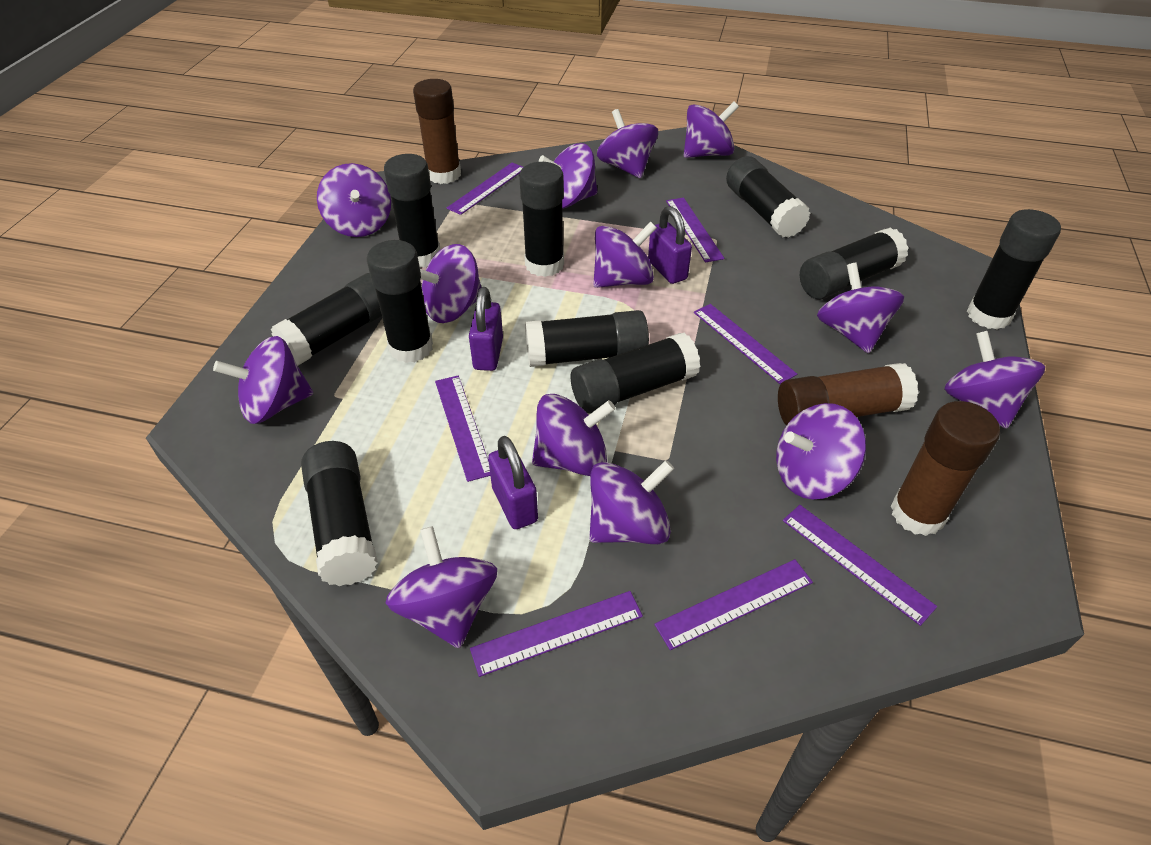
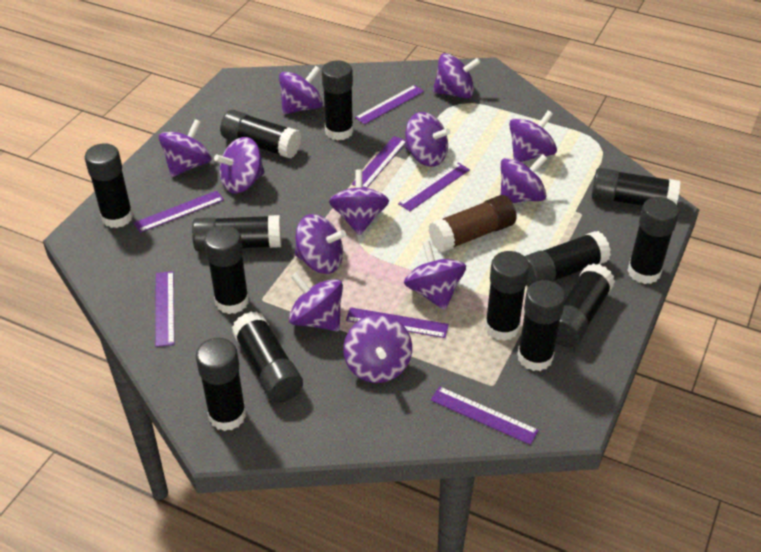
black glue stick: [271,273,382,366] [301,441,378,586] [367,240,433,363] [384,154,440,268] [519,162,564,277] [525,310,649,367] [571,333,701,413] [726,156,810,238] [800,227,909,299] [967,209,1061,330] = 10 -> [85,143,133,228] [192,215,281,251] [196,338,246,431] [204,225,249,314] [220,110,301,158] [232,311,303,403] [322,60,354,140] [485,251,529,341] [517,280,566,371] [525,231,611,287] [556,263,615,347] [592,168,680,206] [627,197,679,284] = 13
brown glue stick: [413,79,461,184] [778,363,919,426] [891,401,1000,536] = 3 -> [429,195,517,253] = 1
purple padlock: [469,287,503,371] [488,436,538,529] [648,206,692,284] = 3 -> none = 0
purple spinning top: [213,336,314,424] [317,163,391,237] [386,526,497,648] [420,244,481,323] [532,394,616,476] [539,143,598,209] [589,460,674,544] [593,221,657,288] [597,109,658,178] [684,102,739,158] [776,403,866,500] [817,263,904,353] [944,331,1045,429] = 13 -> [159,119,212,177] [214,137,265,193] [279,66,323,114] [289,272,343,331] [295,214,346,274] [329,169,389,235] [343,315,412,383] [404,241,466,310] [405,112,451,167] [433,53,481,99] [501,154,548,203] [509,110,557,162] = 12

